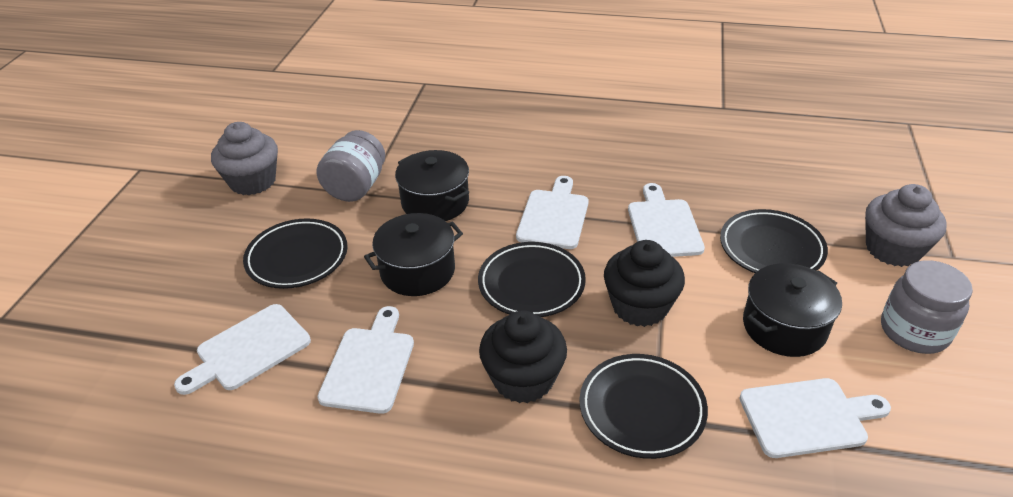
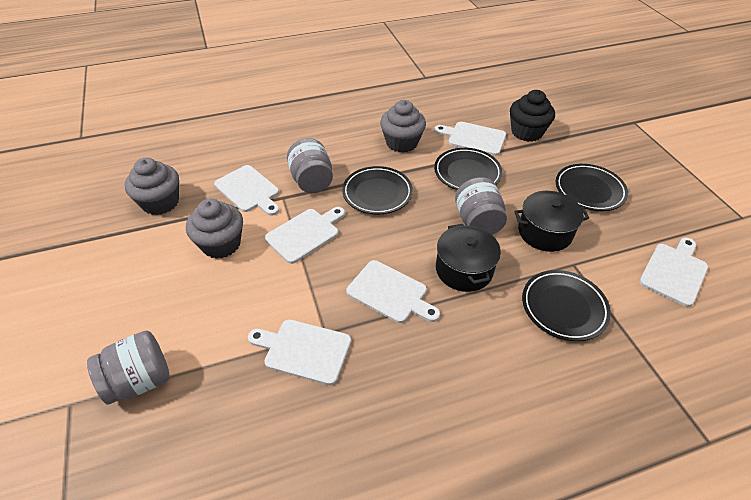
black cupcake: [479,310,567,403] [604,240,685,327] = 2 -> [510,90,555,142] = 1
black pot: [364,213,463,296] [395,150,469,221] [743,263,842,357] = 3 -> [436,224,501,292] [514,191,589,252] = 2
grey cupcake: [211,122,278,195] [865,184,947,267] = 2 -> [125,158,179,215] [186,199,243,259] [380,100,426,153] = 3
grey jar: [316,130,385,202] [881,260,973,354] = 2 -> [87,331,170,405] [287,138,333,193] [455,177,507,235] = 3
white cutting board: [174,304,311,395] [317,306,414,414] [516,176,589,249] [628,183,705,257] [740,378,891,458] = 5 -> [214,165,279,216] [248,319,351,385] [265,207,345,264] [346,260,440,323] [434,122,506,156] [639,238,708,307] = 6

